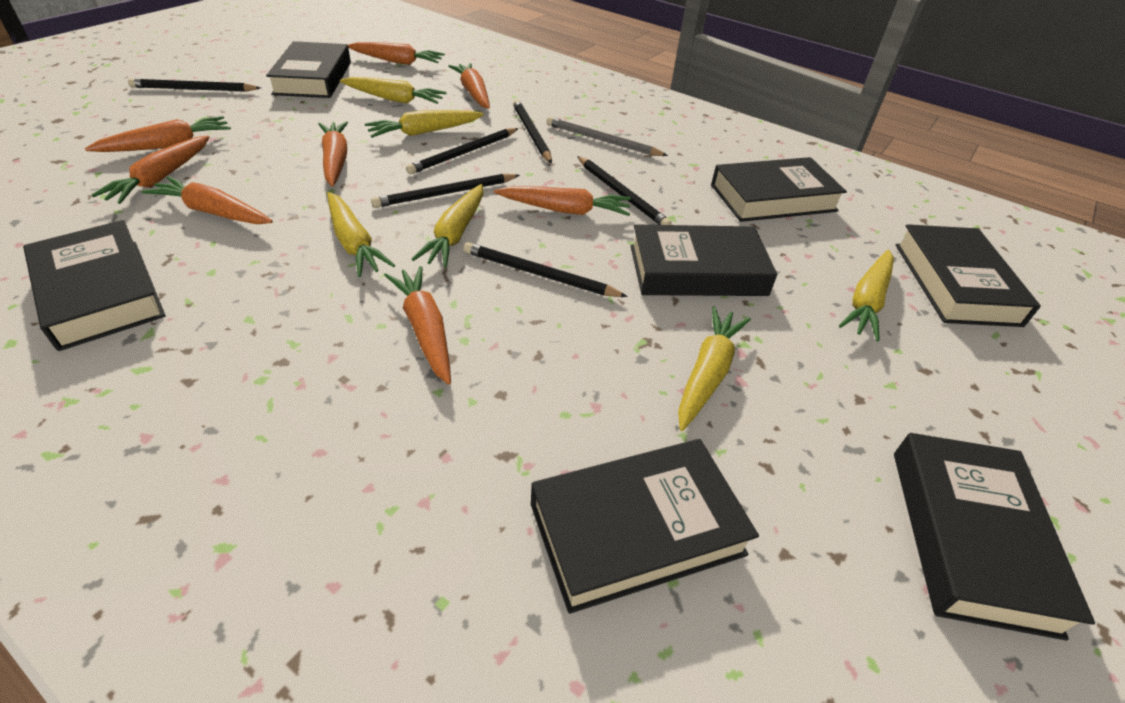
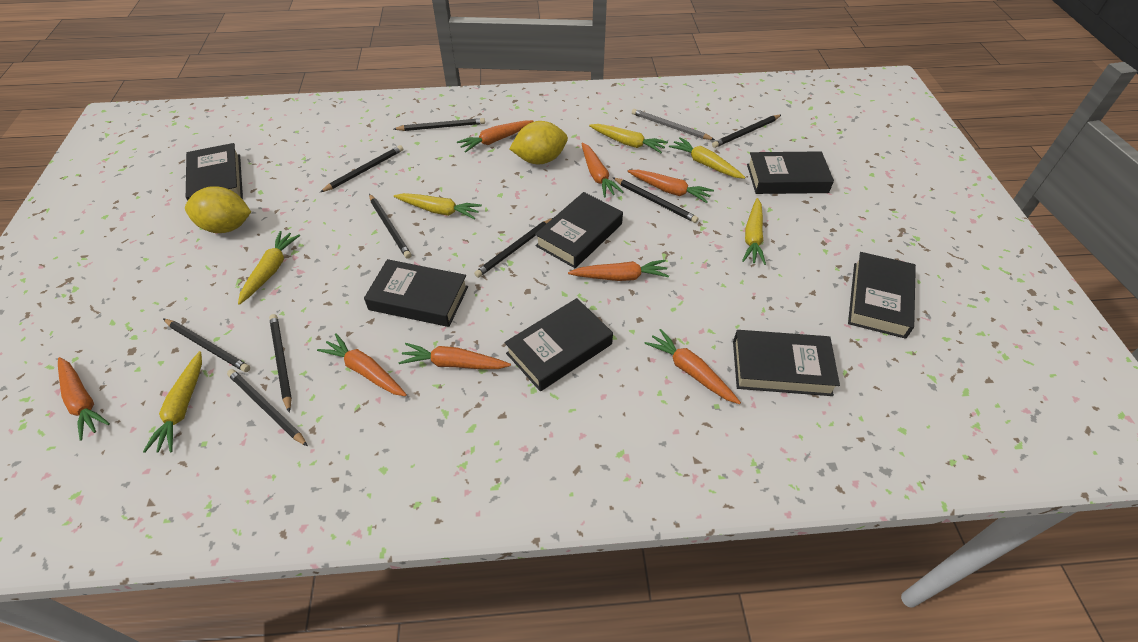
black pencil: [128,79,261,92] [371,174,520,208] [406,128,519,174] [463,242,628,297] [513,100,552,164] [577,156,672,225] = 6 -> [163,319,250,372] [227,369,308,446] [269,314,292,413] [320,145,403,192] [369,194,411,259] [394,118,485,131] [474,218,553,278] [612,177,699,223] [712,115,781,148] = 9
yellow lemon: none = 0 -> [185,186,251,233] [509,121,568,164] = 2

